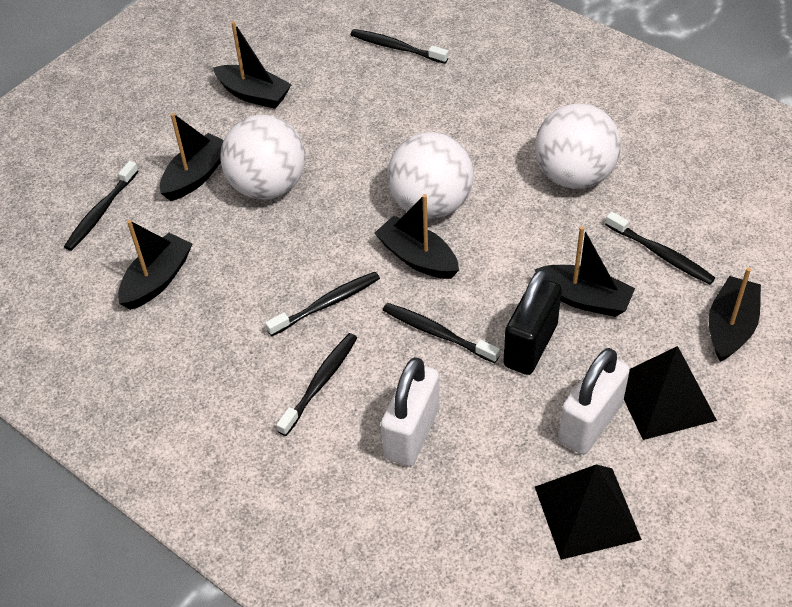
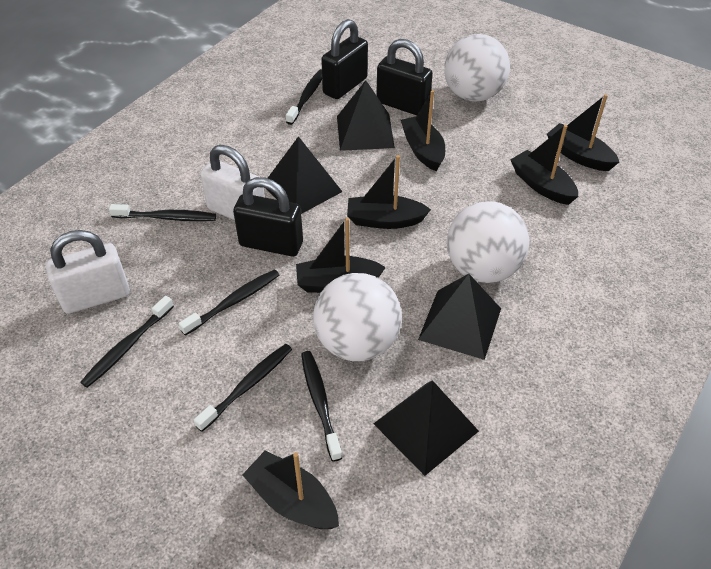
black padlock: [503,269,562,375] = 1 -> [233,177,303,257] [321,19,368,99] [376,39,433,115] = 3
black pyramid: [535,464,642,560] [624,346,717,440] = 2 -> [265,136,342,214] [337,80,395,151] [373,380,479,476] [418,274,501,360] = 4

